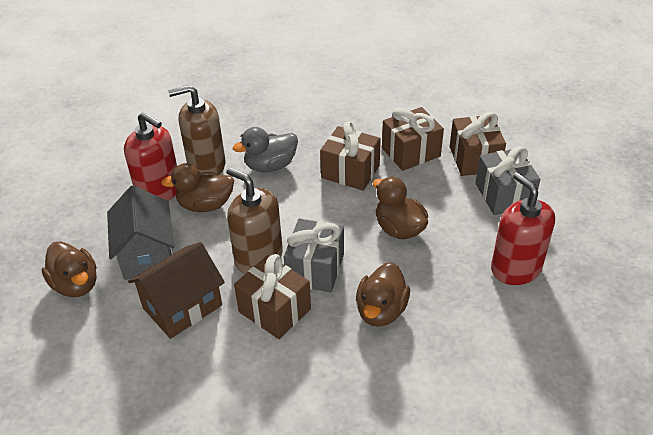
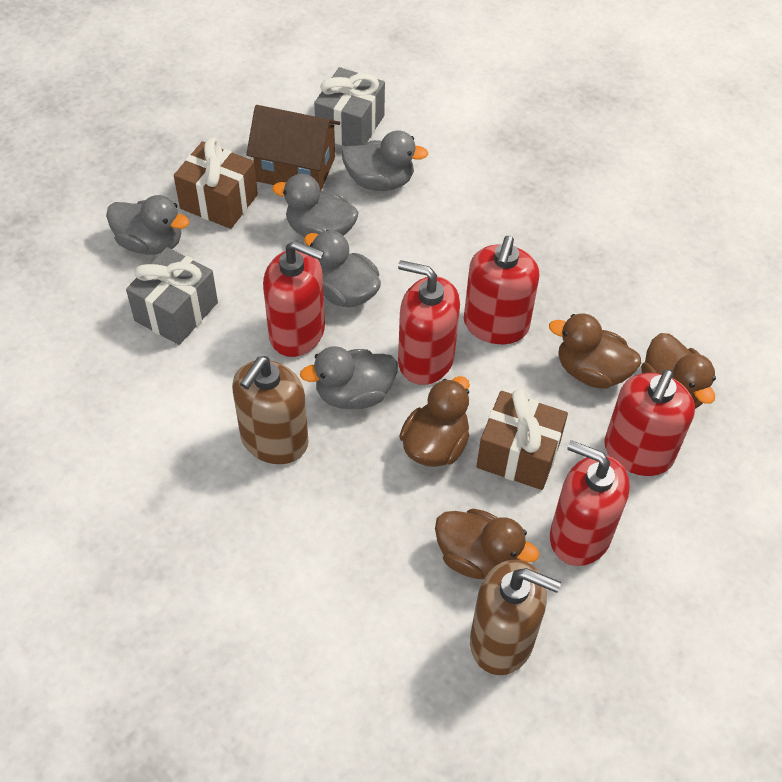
brown gift: [234,254,311,339] [320,122,381,191] [382,107,444,171] [450,112,506,176] = 4 -> [174,137,258,229] [476,389,568,490] = 2
grey duck: [233,127,298,172] = 1 -> [106,195,189,255] [272,174,358,237] [300,346,398,409] [304,230,381,307] [341,130,428,191] = 5
grey house: [107,185,174,280] = 1 -> none = 0
red soap dispenser: [124,112,177,201] [491,172,555,285] = 2 -> [263,240,325,357] [398,260,460,385] [464,236,539,344] [550,440,630,566] [604,369,695,476] = 5

